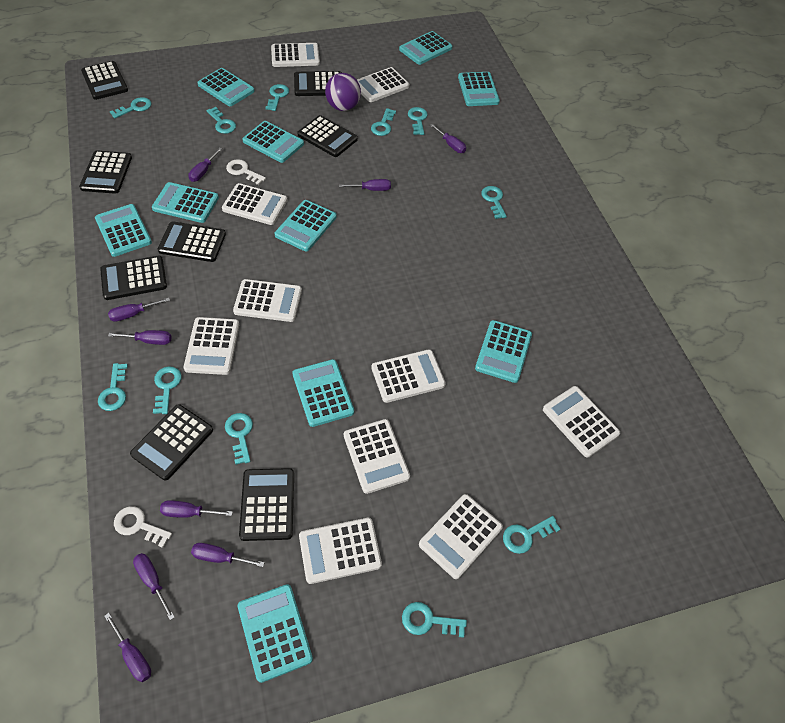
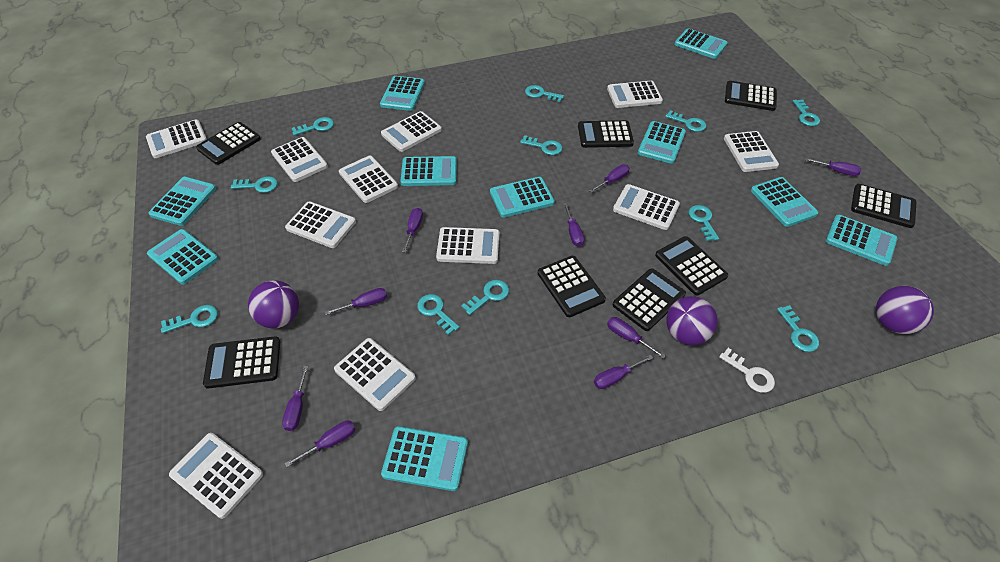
purple ball: [325,73,361,111] = 1 -> [248,280,299,328] [666,296,718,345] [876,286,934,334] = 3
white calculator: [184,317,239,375] [222,183,288,225] [233,279,302,322] [271,43,320,67] [299,518,382,584] [344,419,410,494] [357,67,409,102] [371,349,446,403] [419,494,503,579] [543,386,620,458] = 10 -> [146,119,207,158] [169,433,263,519] [271,137,328,182] [285,201,356,248] [334,338,416,411] [339,155,398,203] [381,111,442,152] [436,227,499,264] [607,81,663,108] [613,184,680,230] [724,131,779,172] = 11
white key: [114,506,172,548] [226,159,266,185] = 2 -> [719,348,775,393] = 1

